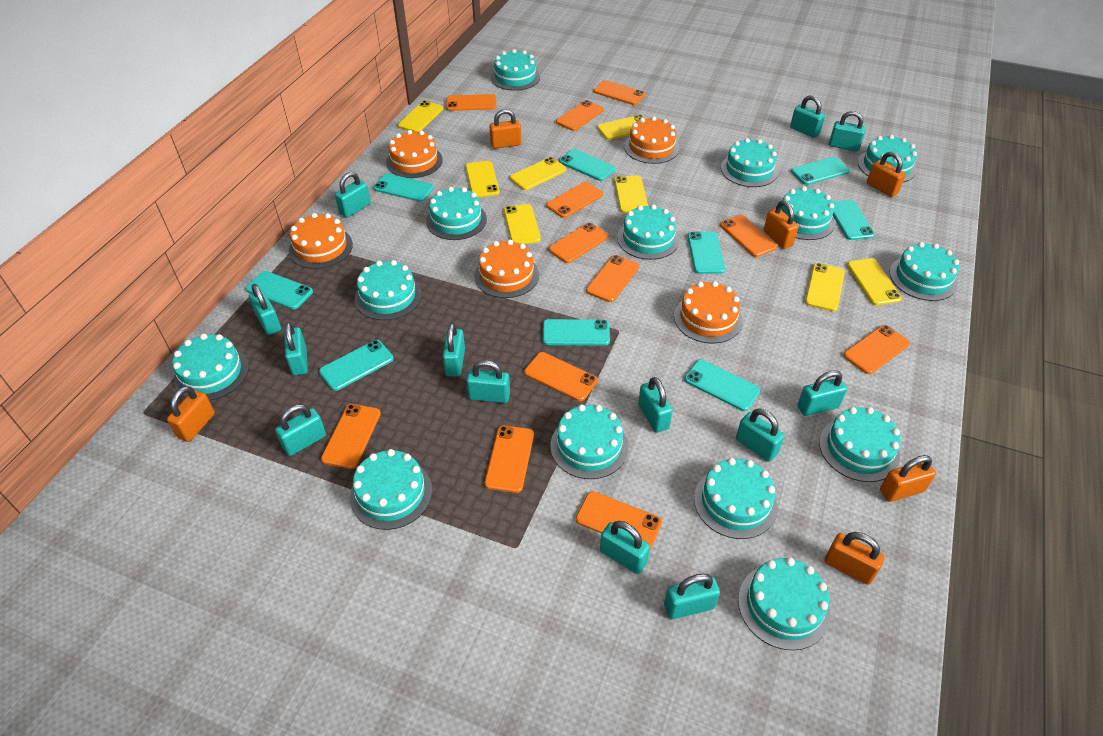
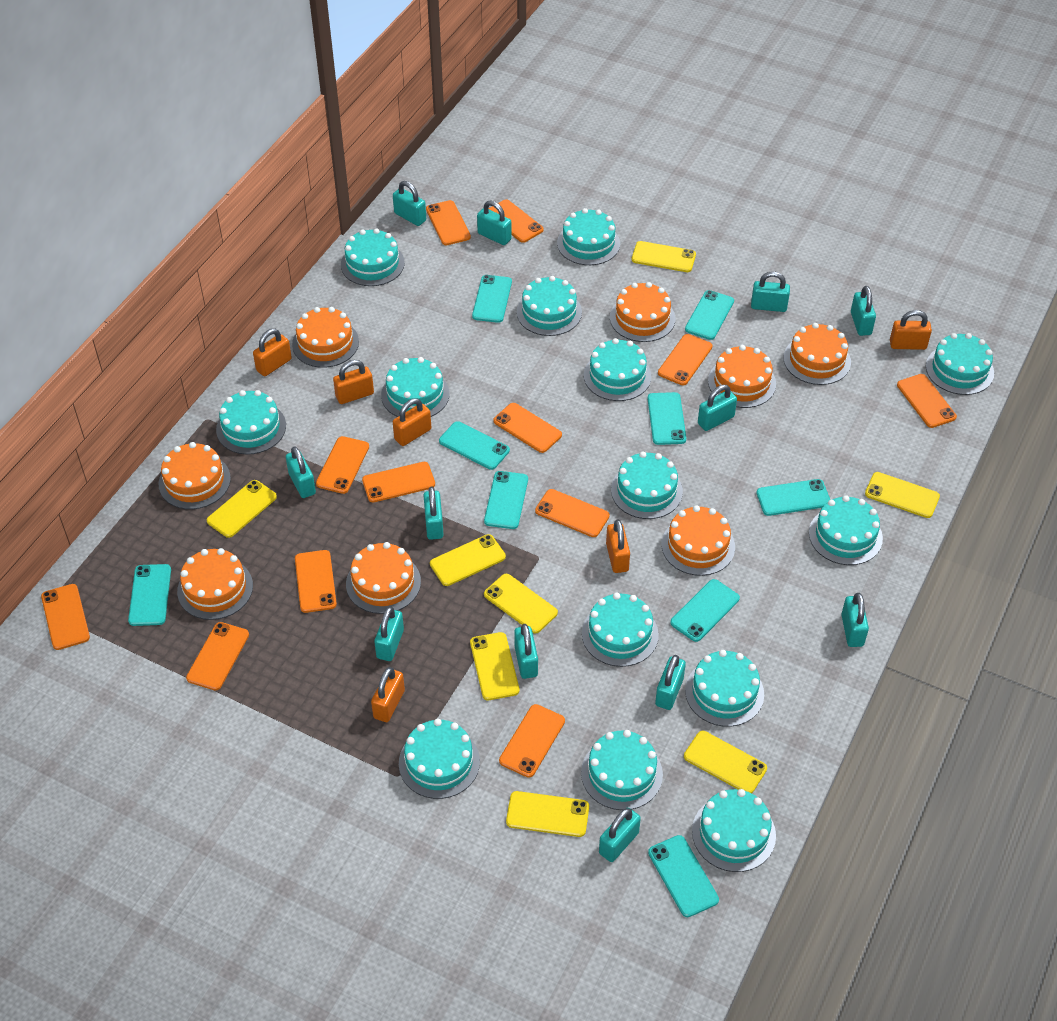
orange cake: [289,213,353,269] [386,130,443,178] [474,239,539,298] [624,116,679,164] [674,281,743,343] = 5 -> [159,442,231,509] [177,548,253,620] [292,307,359,368] [346,542,421,614] [610,282,675,342] [662,505,735,576] [708,345,776,408] [784,323,851,385] = 8
turquoise padlock: [249,284,281,335] [275,404,326,456] [284,322,308,376] [335,172,371,218] [442,323,465,376] [466,360,510,403] [600,521,650,574] [638,377,673,433] [664,573,720,619] [736,408,784,462] [790,95,825,138] [798,370,847,416] [829,111,866,152] = 13 -> [286,446,316,498] [374,606,404,661] [393,181,426,226] [423,486,444,540] [477,201,512,245] [514,624,538,679] [599,808,641,862] [655,655,686,710] [698,385,737,431] [751,271,790,312] [841,593,869,647] [851,286,876,336] = 12

